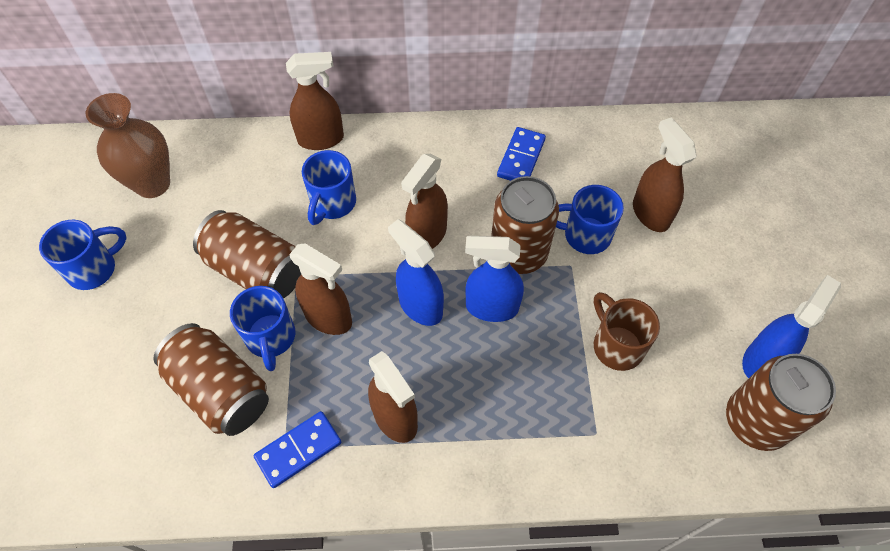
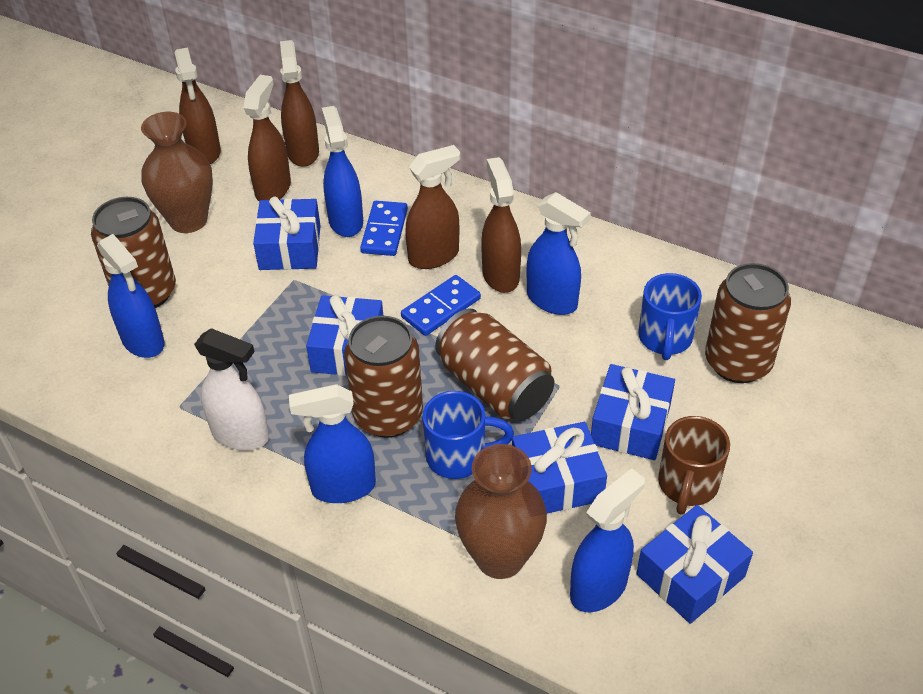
blue gift: none = 0 -> [253,197,321,270] [306,295,383,376] [512,422,607,513] [591,364,675,460] [636,505,753,624] = 5
blue mug: [39,220,127,290] [230,286,295,371] [302,150,356,225] [556,185,624,254] = 4 -> [422,391,514,479] [638,273,702,360] = 2
blue spray bottle: [388,219,444,326] [465,236,524,322] [742,275,841,378] = 3 -> [97,234,165,358] [289,384,376,503] [322,106,363,237] [527,192,591,315] [570,469,645,612] = 5
brown vase: [86,93,170,198] = 1 -> [141,112,213,233] [455,444,547,579] = 2
white spray bottle: none = 0 -> [194,328,269,451] = 1

